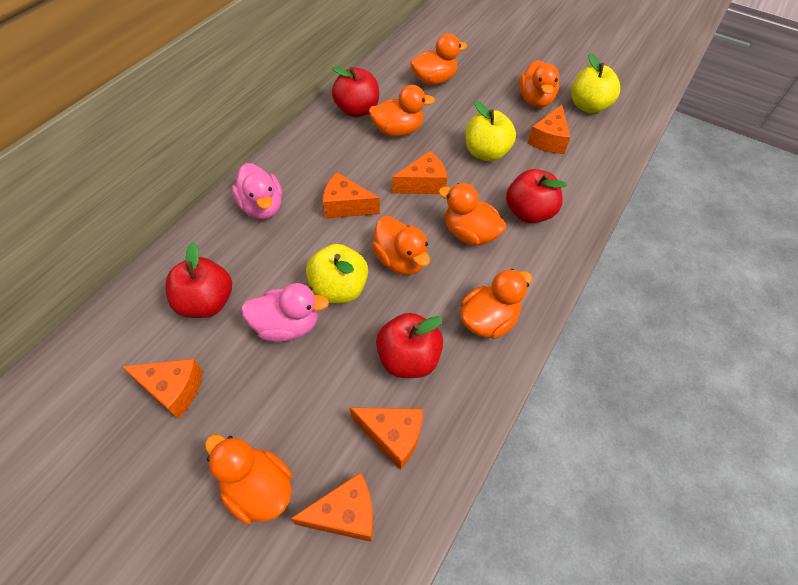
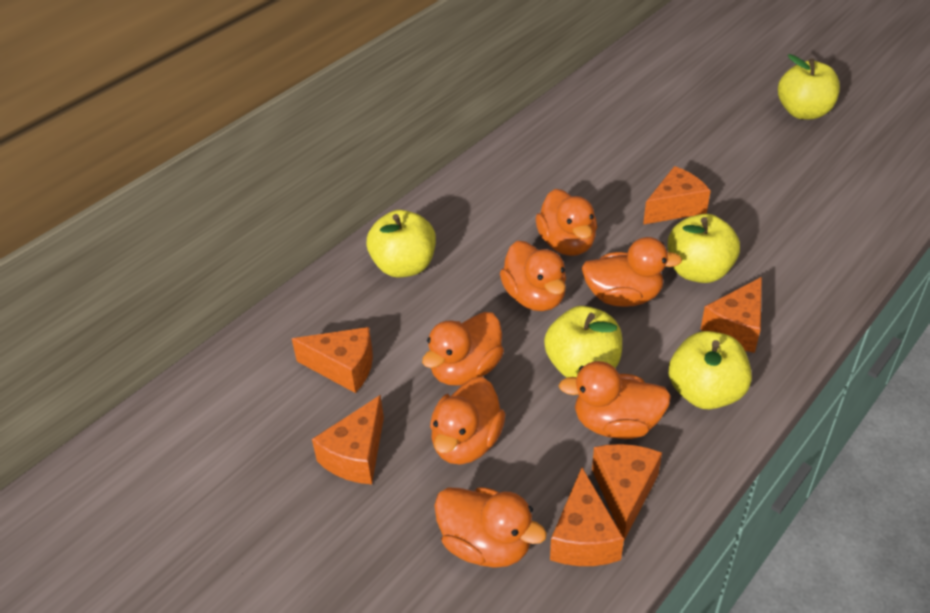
pink duck: [232,163,282,219] [241,283,329,342] = 2 -> none = 0
red apple: [165,242,232,318] [332,67,379,117] [376,313,443,378] [506,169,567,223] = 4 -> none = 0
yellow apple: [306,244,368,303] [465,101,516,161] [571,53,620,113] = 3 -> [366,210,436,278] [544,306,622,378] [668,214,740,283] [669,331,752,409] [778,54,840,119] = 5

